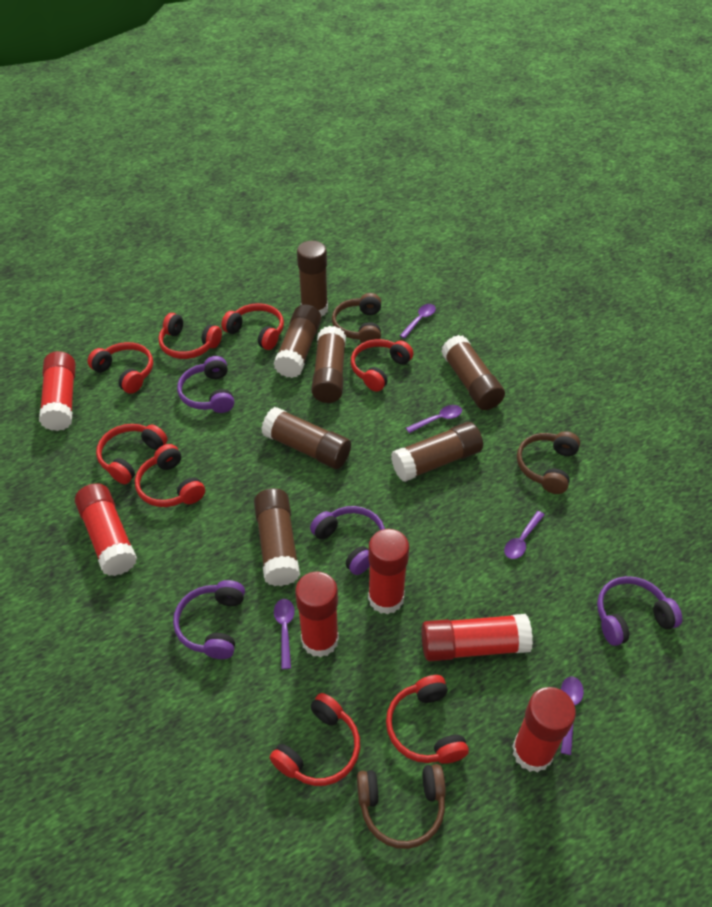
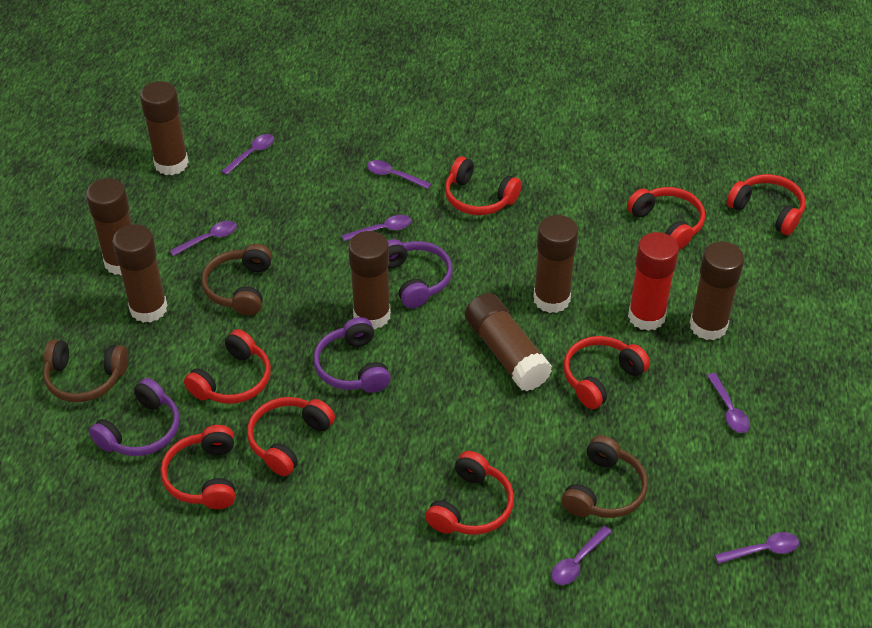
purple headphones: [173,580,245,659] [177,356,234,413] [310,506,385,575] [597,576,682,646] = 4 -> [89,378,180,456] [313,317,391,393] [388,239,452,308] = 3
purple spoon: [274,599,295,669] [399,304,436,339] [406,405,462,433] [504,511,544,559] [561,677,584,755] = 5 -> [170,221,237,256] [221,134,274,175] [342,215,411,242] [367,160,431,189] [551,526,612,585] [707,373,750,433] [715,532,799,564] = 7
red glue stick: [39,351,76,431] [75,483,137,576] [295,572,339,658] [368,529,409,615] [422,614,533,661] [512,687,576,773] = 6 -> [628,232,679,331] = 1

